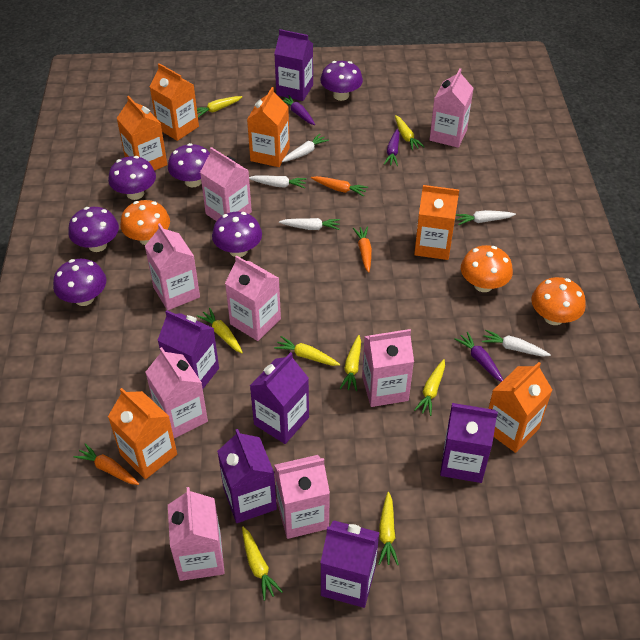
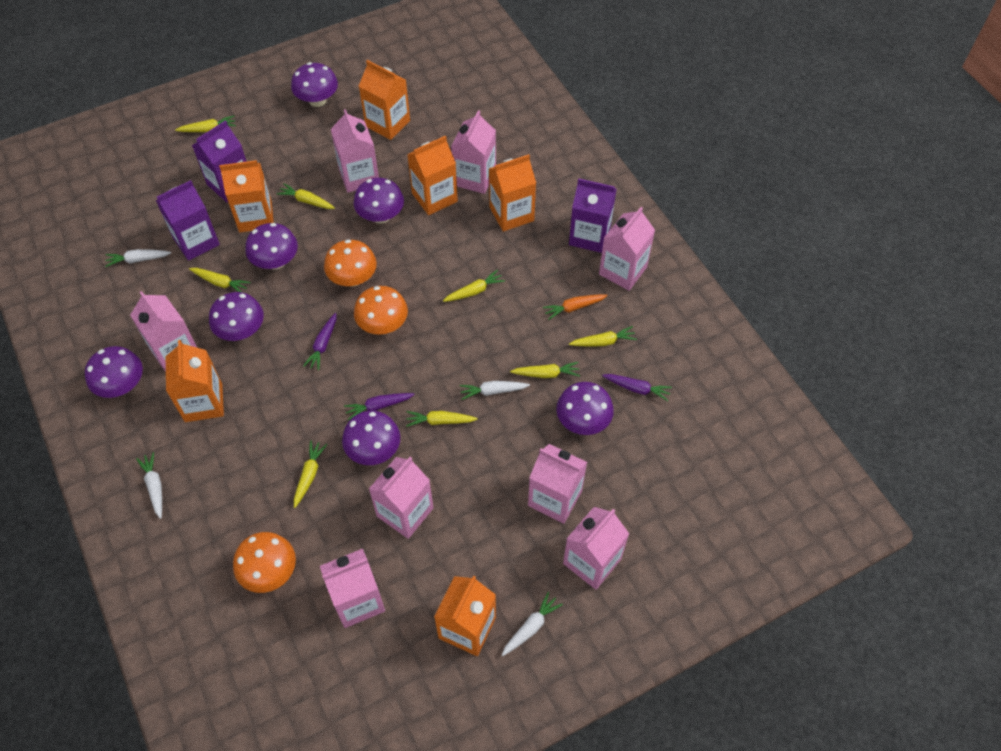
orange carrot: [74,443,139,485] [311,176,368,197] [353,227,372,273] = 3 -> [543,294,608,320] = 1
purple carton: [157,310,219,389] [217,429,277,523] [250,352,309,444] [274,29,313,101] [320,520,380,608] [440,403,498,483] = 6 -> [156,180,220,261] [192,120,247,203] [569,178,616,253] = 3
purple mushroom: [53,259,106,306] [68,207,119,252] [108,156,156,200] [168,143,210,187] [212,212,262,257] [320,61,363,101] = 6 -> [85,346,143,398] [209,292,264,341] [246,223,298,270] [291,62,338,107] [342,411,400,465] [353,178,404,224] [556,382,614,435] = 7
white carrot: [249,176,307,188] [279,218,340,230] [282,134,329,162] [456,210,516,225] [482,330,551,357] = 5 -> [105,249,171,267] [136,452,162,519] [459,381,530,400] [502,592,563,656] = 4

